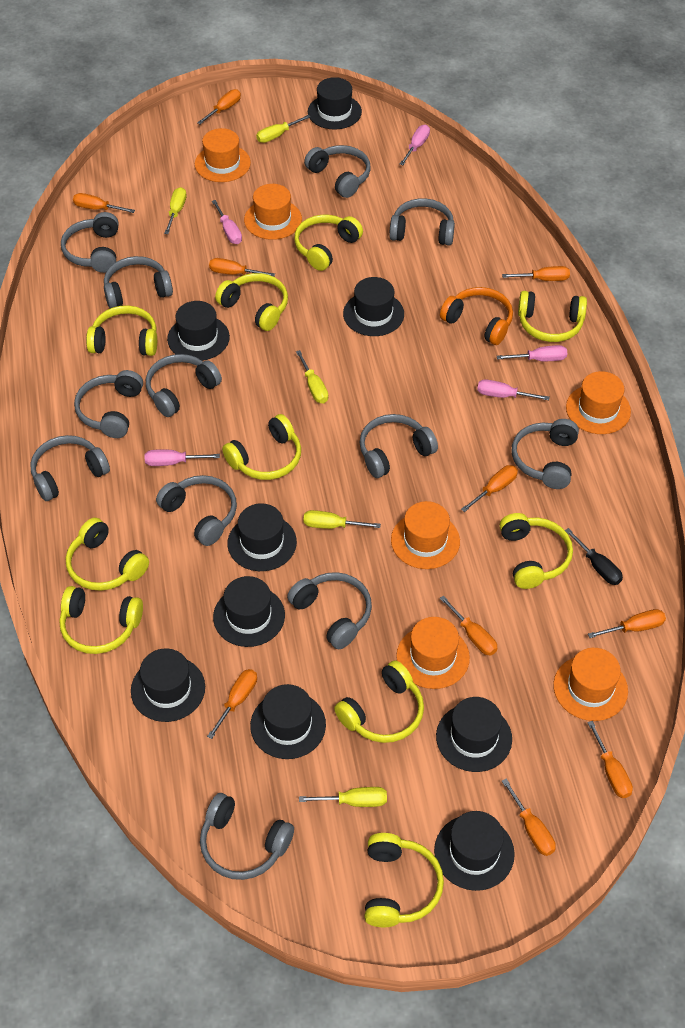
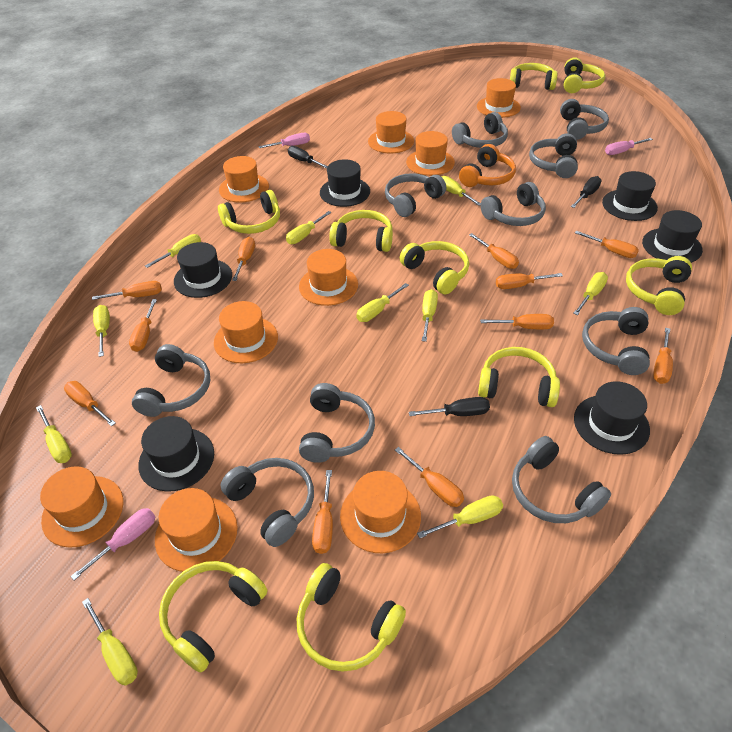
black hat: [131,648,205,722] [167,301,230,361] [213,576,285,647] [227,503,297,571] [250,684,326,759] [308,77,362,130] [343,277,404,336] [434,811,515,891] [436,697,512,772] = 9 -> [138,416,214,492] [174,242,232,298] [320,159,370,207] [574,381,650,455] [602,171,658,221] [642,210,703,263] = 6
black screwdriver: [565,528,623,585] = 1 -> [288,146,328,169] [409,397,490,416] [571,176,602,208] = 3
grey headphones: [30,435,110,501] [61,212,118,273] [74,370,143,438] [104,256,173,308] [146,354,222,417] [156,475,237,546] [200,793,294,880] [287,572,372,649] [304,145,371,198] [359,414,438,478] [389,198,455,246] [512,419,579,489] = 12 -> [132,344,211,417] [220,458,314,547] [299,383,375,463] [385,173,446,217] [452,112,508,148] [480,182,546,226] [512,436,611,523] [529,133,578,178] [560,99,609,140] [582,307,650,375] = 10
orange hat: [195,128,251,182] [244,184,302,240] [391,501,460,569] [396,617,470,689] [553,648,628,721] [566,371,631,434] = 6 -> [40,466,123,548] [155,488,238,572] [214,301,278,363] [219,156,269,203] [299,249,358,306] [340,471,421,553] [368,111,414,153] [406,131,455,176] [477,78,521,118] = 9
orange screwdriver: [73,193,135,213] [197,89,241,124] [207,669,257,739] [209,258,275,277] [440,595,497,655] [461,465,518,512] [502,266,570,281] [502,778,556,856] [587,721,633,798] [588,609,666,638] = 10 -> [64,381,116,426] [92,281,162,300] [129,299,157,352] [232,237,255,281] [312,470,333,554] [395,447,464,507] [469,233,519,269] [480,314,554,329] [496,273,563,289] [575,231,639,258] [653,328,673,384] = 11
pink screwdriver: [145,449,220,466] [212,200,242,244] [400,125,430,165] [477,379,550,400] [497,345,567,361] = 5 -> [70,508,155,580] [258,133,310,148] [605,138,653,155] = 3
yellow headphones: [59,586,143,654] [66,518,149,591] [86,305,157,356] [215,273,288,331] [222,414,301,480] [294,215,363,271] [334,660,424,743] [364,833,444,927] [499,513,573,589] [518,291,587,342] = 10 -> [159,561,268,673] [218,190,280,234] [297,563,406,672] [329,210,393,252] [400,241,469,294] [478,347,560,407] [510,63,558,90] [564,57,605,93] [626,256,692,315] = 9
yellow screwdriver: [164,187,186,234] [256,115,311,143] [296,350,328,403] [299,787,387,807] [303,510,381,529] = 5 -> [36,405,72,463] [82,598,138,686] [93,305,110,357] [145,234,201,268] [286,211,332,244] [356,283,409,322] [417,495,503,538] [422,289,438,342] [442,176,481,206] [573,272,608,315] = 10

